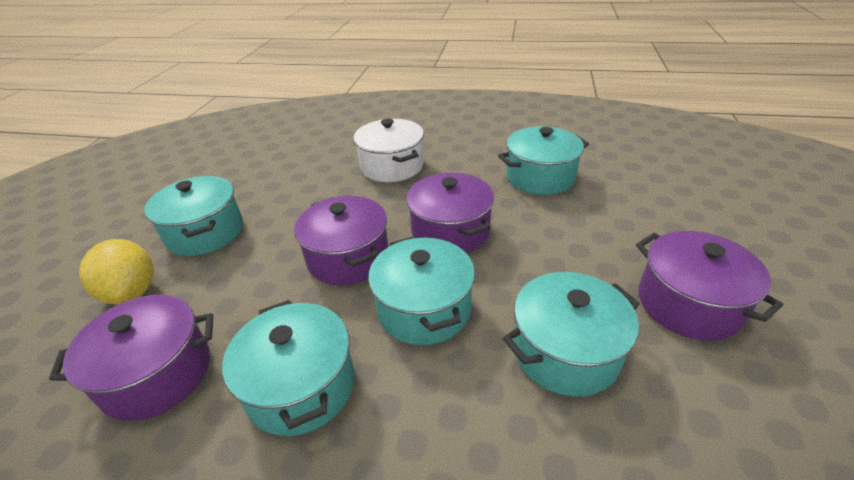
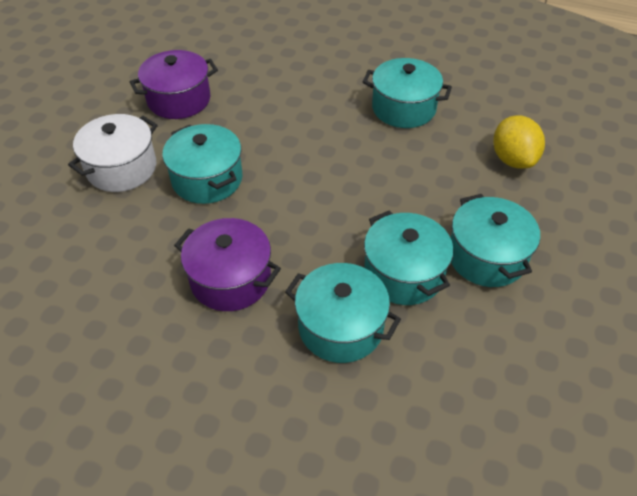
purple pot: [49,294,213,421] [294,196,388,285] [407,173,494,253] [636,231,783,341] = 4 -> [130,50,218,119] [174,218,281,311] = 2

